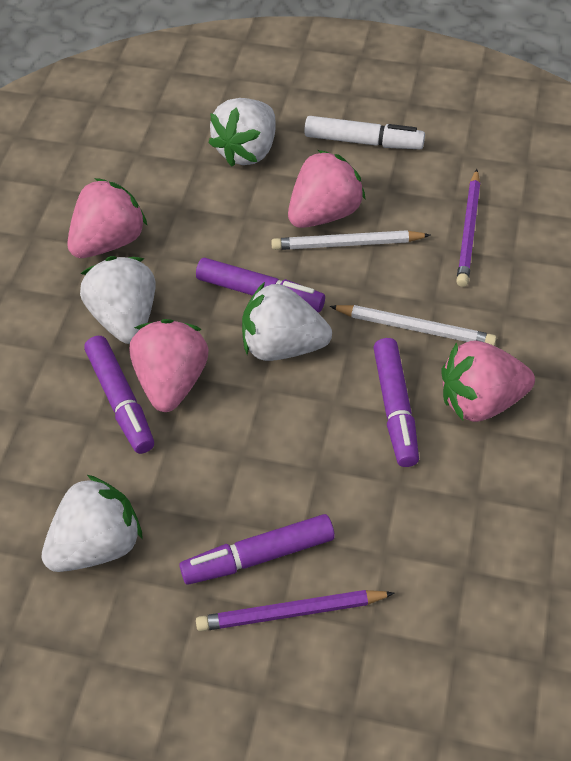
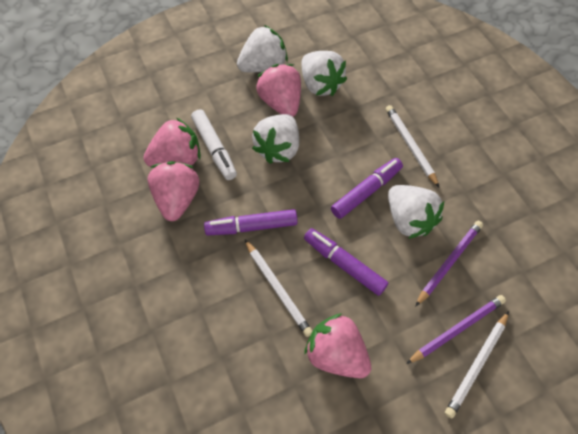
purple marker: [84,336,154,454] [179,514,335,585] [196,258,325,312] [373,338,419,467] = 4 -> [204,209,298,236] [304,228,388,296] [331,158,403,219] = 3
white pencil: [271,230,430,250] [330,305,497,346] = 2 -> [245,240,312,337] [386,105,439,187] [445,311,509,418] = 3

